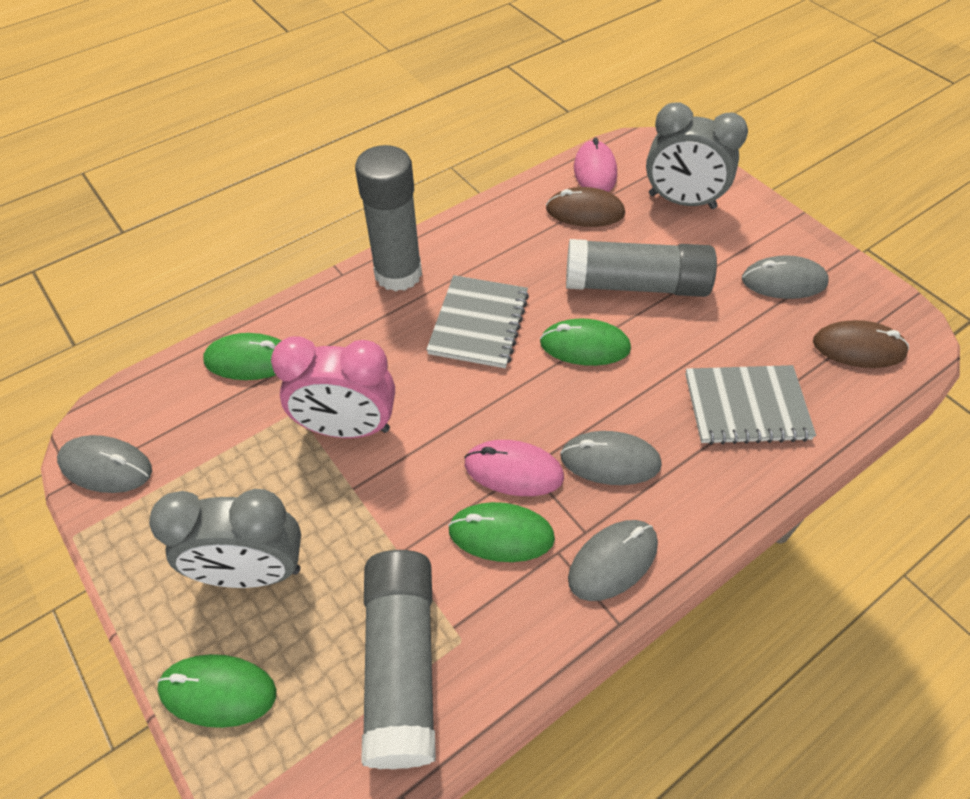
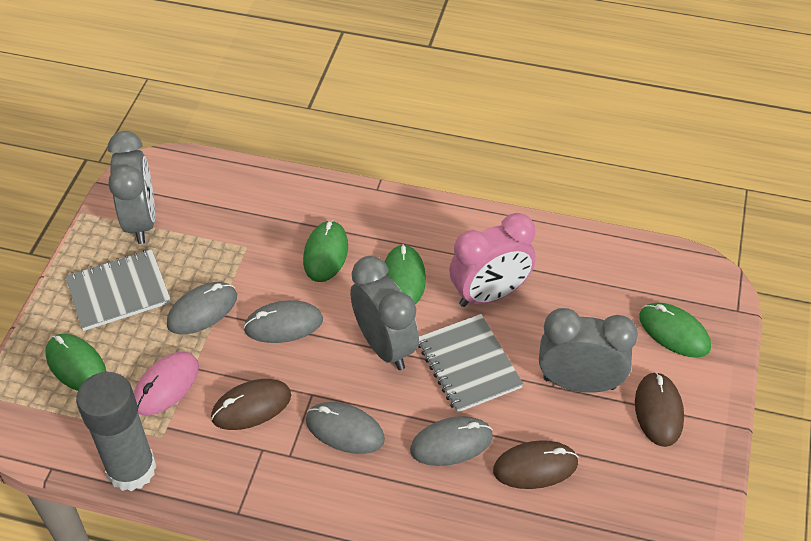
brown mouse: [546,187,625,227] [813,320,909,368] = 2 -> [211,379,291,430] [493,440,579,489] [635,372,684,447] = 3
grey clock: [149,489,301,588] [646,102,748,209] = 2 -> [108,131,155,244] [350,256,419,370] [539,308,638,393] = 3
grey glue stick: [355,145,422,292] [361,550,436,769] [566,239,717,297] = 3 -> [76,372,157,491] = 1
pink mouse: [464,440,564,496] [574,137,617,192] = 2 -> [134,352,199,416] = 1

